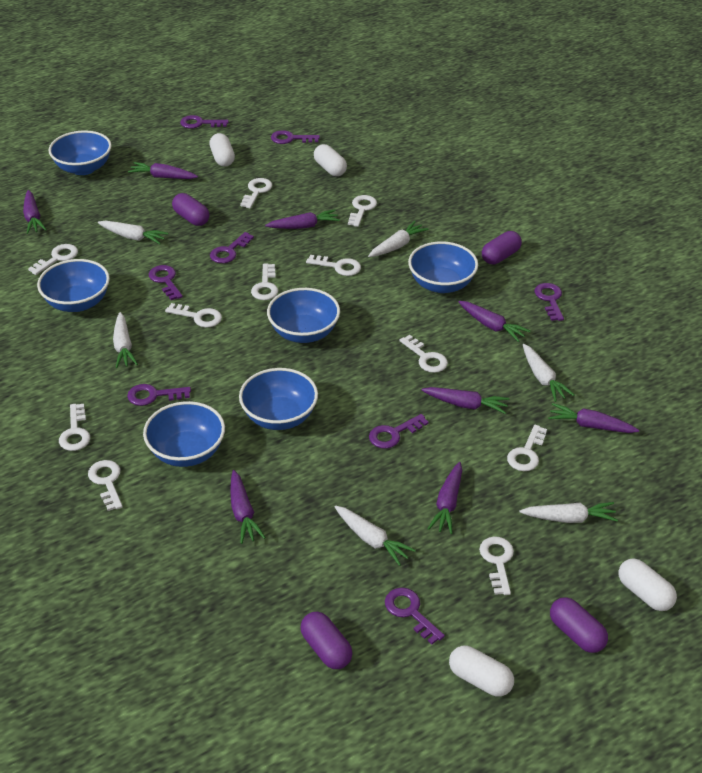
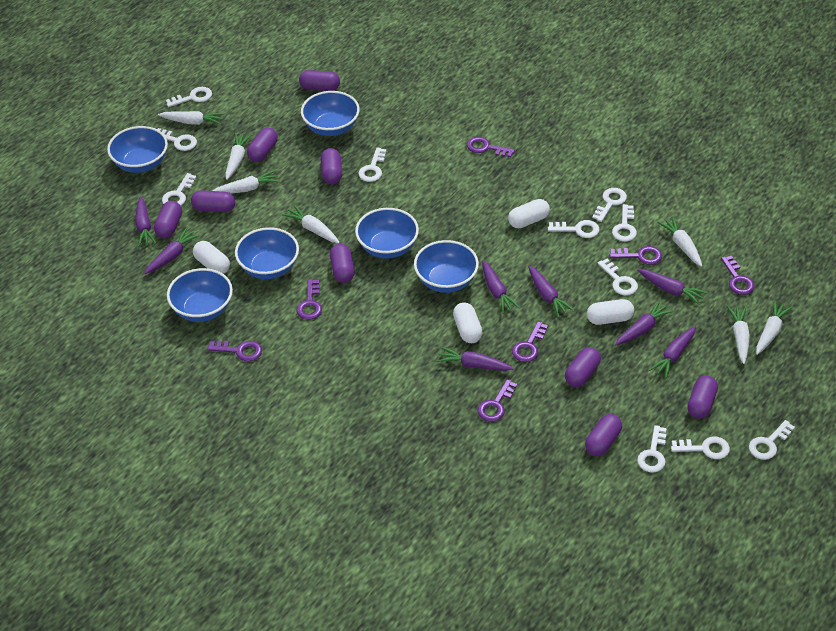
purple capsule: [172,193,209,226] [300,612,353,669] [482,231,522,264] [550,597,608,653] = 4 -> [154,201,182,238] [191,190,235,212] [247,127,278,162] [299,70,340,91] [321,148,342,184] [330,244,355,283] [565,347,601,387] [585,414,622,456] [687,376,718,419] = 9
purple key: [127,384,191,406] [149,265,183,300] [180,115,229,128] [210,232,254,263] [271,130,320,144] [369,414,429,449] [385,587,445,644] [534,283,564,321] = 8 -> [207,340,262,361] [297,279,322,320] [467,137,515,157] [478,379,517,422] [512,321,548,362] [609,246,662,265] [721,256,755,295] = 7
white carrot: [98,221,168,244] [113,312,138,368] [335,506,416,566] [368,221,429,257] [520,502,618,523] [523,344,574,402] = 6 -> [158,111,224,125] [213,170,280,194] [225,133,252,180] [282,205,340,243] [657,216,702,267] [727,306,750,364] [756,300,793,355] = 7

